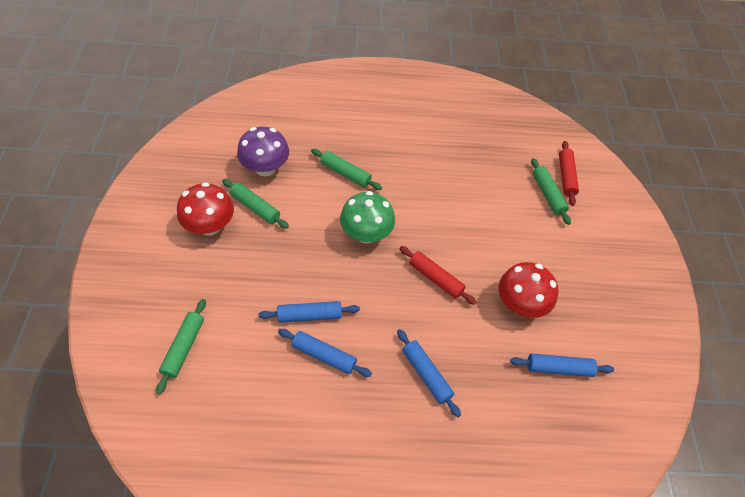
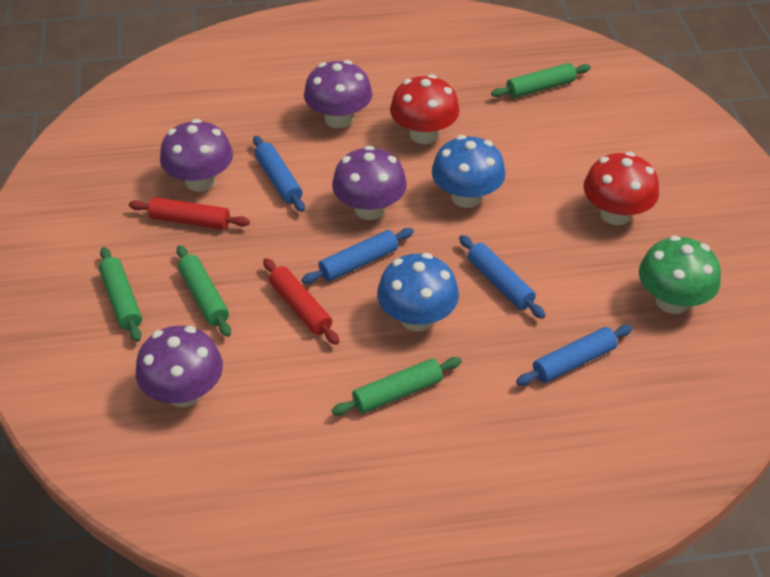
blue mushroom: none = 0 -> [377,253,459,331] [432,135,505,208] = 2
purple mushroom: [237,127,289,177] = 1 -> [136,326,223,407] [160,119,233,192] [304,60,372,128] [332,146,407,220] = 4

